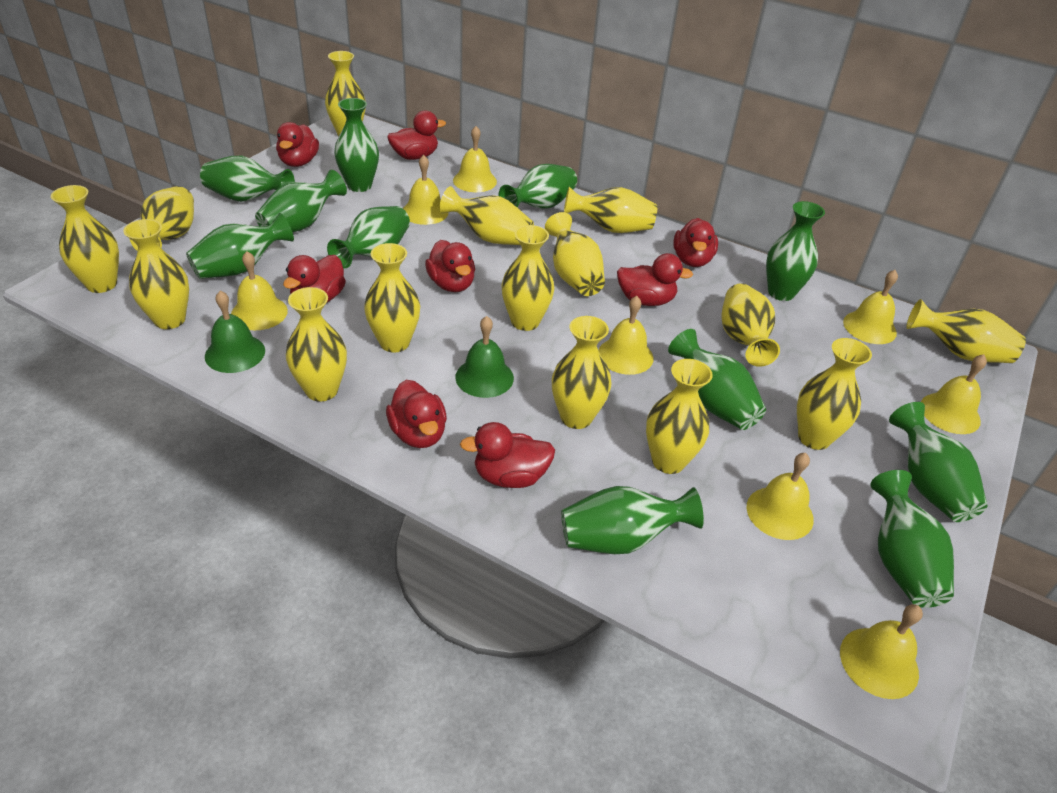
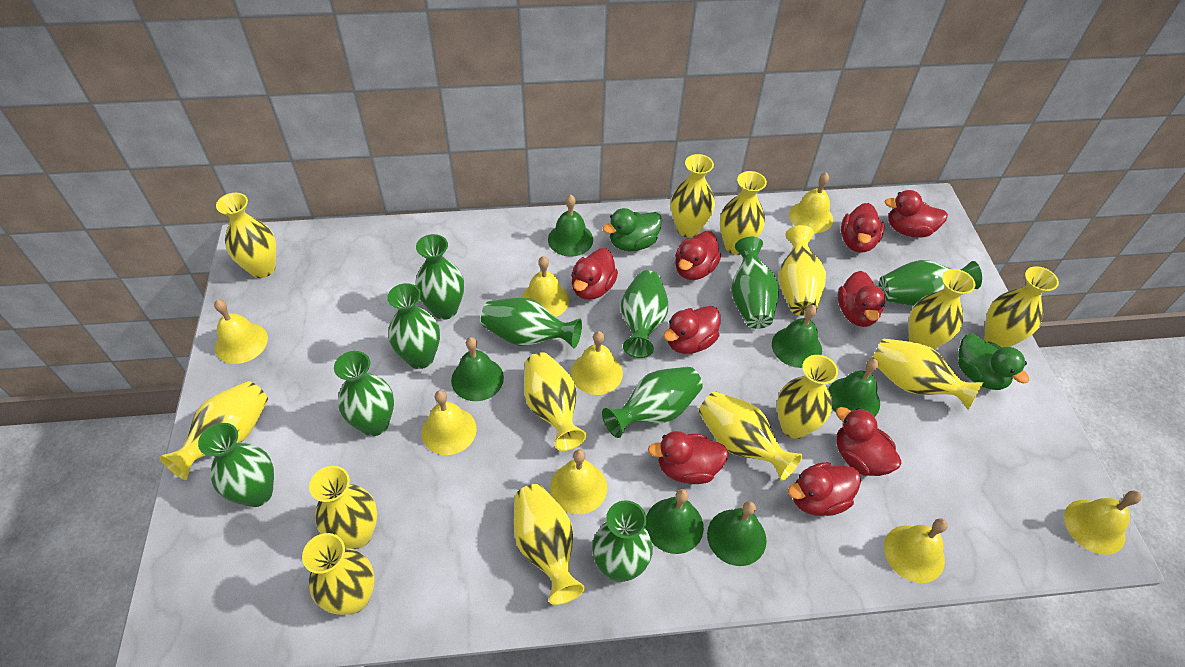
green bell: [205,291,265,373] [455,316,514,398] = 2 -> [451,337,504,401] [548,195,593,257] [645,489,704,554] [707,501,766,566] [772,305,822,368] [828,359,880,417] = 6
green duck: none = 0 -> [602,208,662,252] [958,334,1029,390] = 2
green vase: [186,213,294,279] [200,156,295,202] [255,170,347,232] [327,206,410,268] [334,98,379,192] [499,164,577,209] [561,486,704,554] [668,329,766,430] [766,201,825,301] [870,470,954,608] [889,402,987,522] = 11 -> [198,423,274,507] [334,351,394,436] [387,283,440,369] [415,234,464,320] [481,297,582,348] [592,500,653,582] [602,366,703,438] [621,270,668,358] [731,237,779,329] [879,260,982,306] = 10
red duck: [276,122,319,167] [283,255,346,302] [386,380,447,448] [387,110,446,160] [425,240,475,292] [460,422,555,488] [617,253,693,306] [673,218,718,267] = 8 -> [571,248,618,300] [648,431,728,484] [663,306,721,354] [675,231,721,280] [788,462,861,516] [836,407,901,476] [838,271,886,327] [841,203,884,253] [885,190,948,237] = 9
yellow vase: [51,185,119,293] [123,219,189,329] [130,186,194,251] [286,287,347,402] [325,51,366,136] [364,243,420,353] [439,186,534,245] [501,225,554,331] [545,212,605,296] [552,316,611,429] [564,187,657,233] [646,359,713,474] [721,283,780,367] [797,338,872,450] [906,299,1026,363] = 15 -> [159,381,268,480] [216,193,276,278] [302,533,375,615] [309,466,377,549] [514,484,585,605] [524,352,586,451] [671,154,715,238] [699,391,803,481] [720,171,767,255] [777,355,838,439] [778,225,826,316] [872,338,984,410] [909,269,976,350] [984,266,1059,348] = 14

